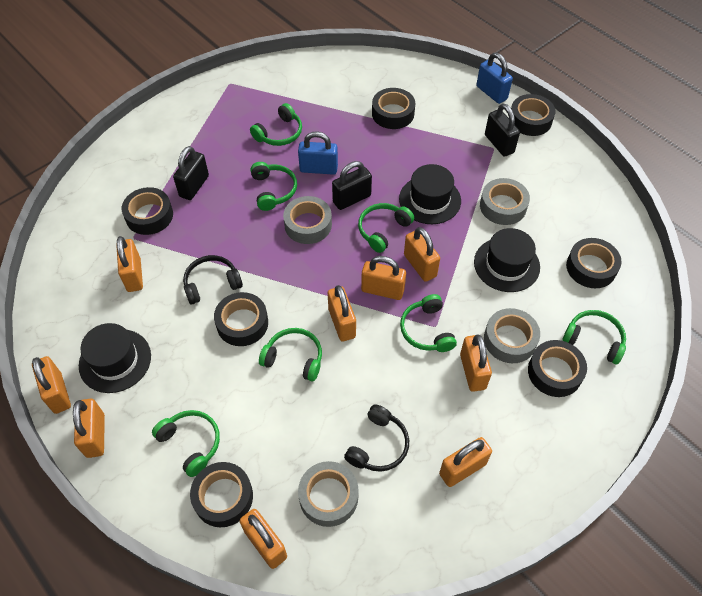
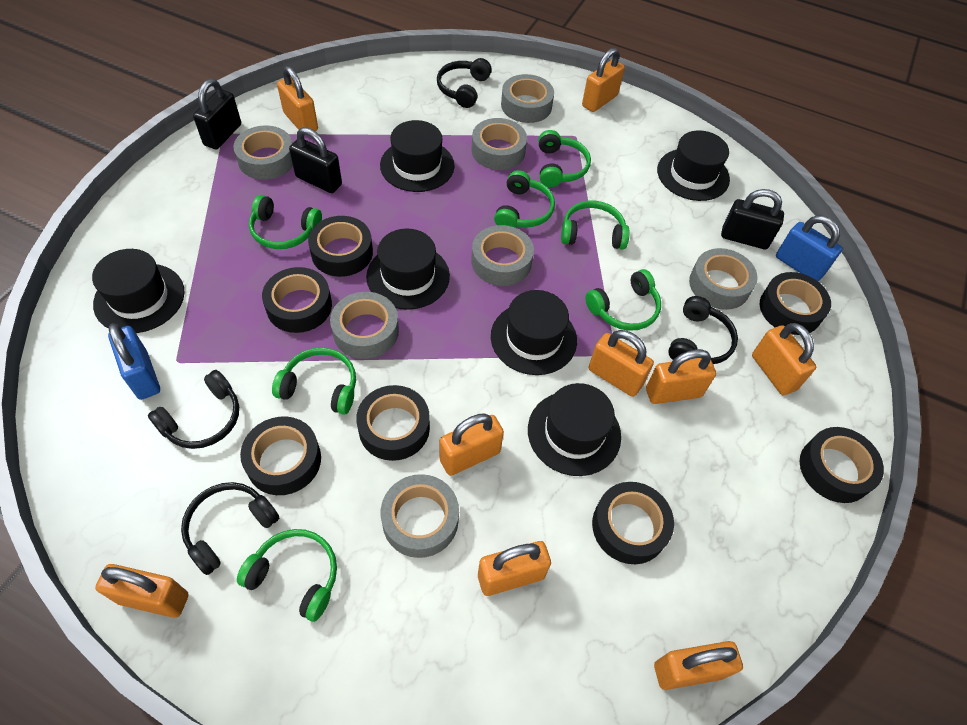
black hat: [79,323,151,393] [399,164,461,224] [474,228,540,292] = 3 -> [92,249,185,333] [366,228,450,310] [380,120,454,192] [491,290,577,375] [528,383,621,476] [657,130,730,201] = 6
black headphones: [183,255,243,304] [344,404,409,472] = 2 -> [148,370,239,449] [181,482,279,575] [437,58,492,108] [668,296,738,364] = 4
grey tape: [283,196,332,244] [298,461,359,527] [480,178,530,225] [484,308,540,363] = 4 -> [234,125,293,180] [330,292,399,359] [381,474,459,558] [471,225,534,286] [472,118,527,170] [501,74,554,123] [689,248,758,310] = 7

